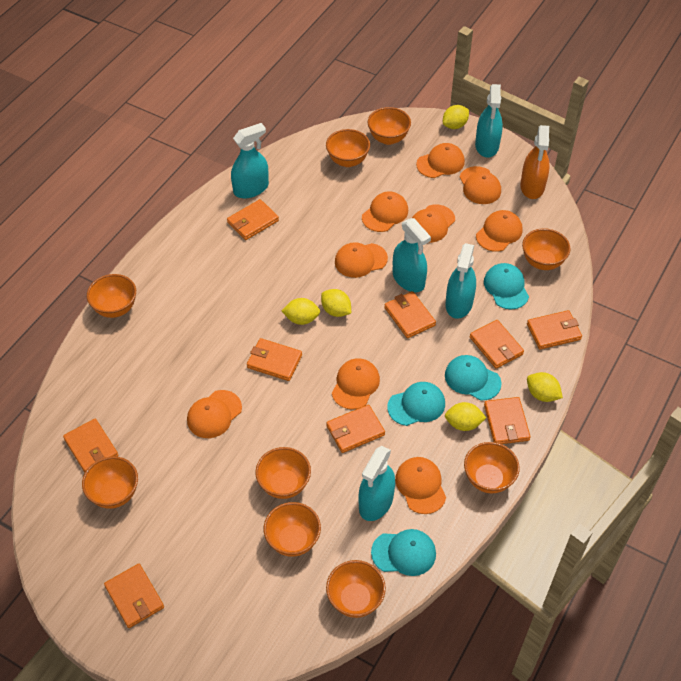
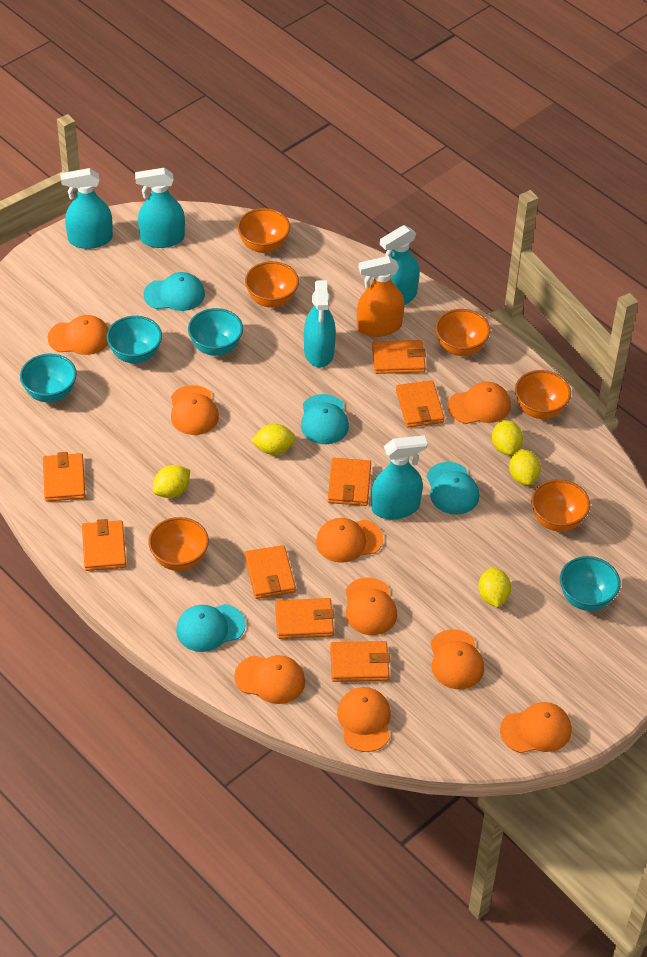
orange bowl: [82,456,138,509] [87,274,136,318] [255,447,311,499] [264,502,321,557] [326,129,370,167] [326,560,386,618] [368,107,411,145] [464,442,520,493] [522,228,571,270] = 9 -> [148,517,209,571] [238,208,290,253] [245,261,299,308] [435,309,490,356] [515,370,571,419] [531,479,590,532] = 6
orange wallet: [63,419,118,473] [104,564,164,628] [227,199,279,240] [247,338,302,381] [327,405,385,453] [384,291,436,338] [470,320,524,369] [484,397,531,444] [527,310,582,350] = 9 -> [43,452,85,502] [82,519,126,571] [245,545,296,599] [275,598,334,639] [328,458,371,506] [330,641,390,682] [372,340,426,374] [396,380,445,428] = 8
turquoise bowl: none = 0 -> [20,354,77,403] [107,316,162,363] [188,308,243,356] [560,556,621,611] = 4

